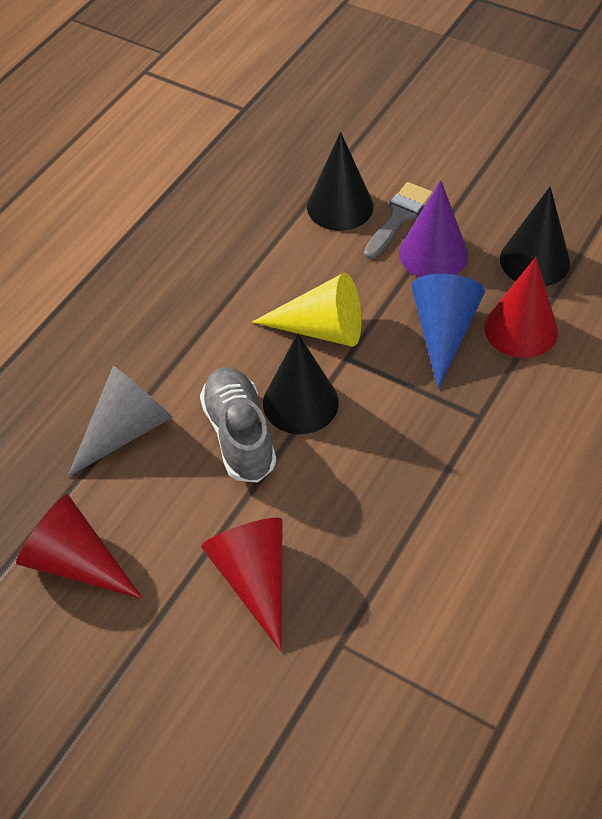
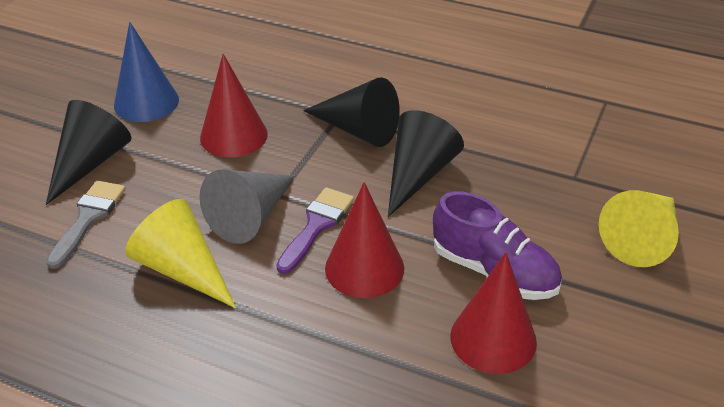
grey shoe: [200,367,277,483] = 1 -> none = 0
purple brush: none = 0 -> [276,187,354,274] = 1
purple cone: [399,180,468,277] = 1 -> none = 0
purple shoe: none = 0 -> [433,191,562,300] = 1
yellow cone: [252,273,361,347] = 1 -> [125,199,236,308] [599,190,679,267] = 2

